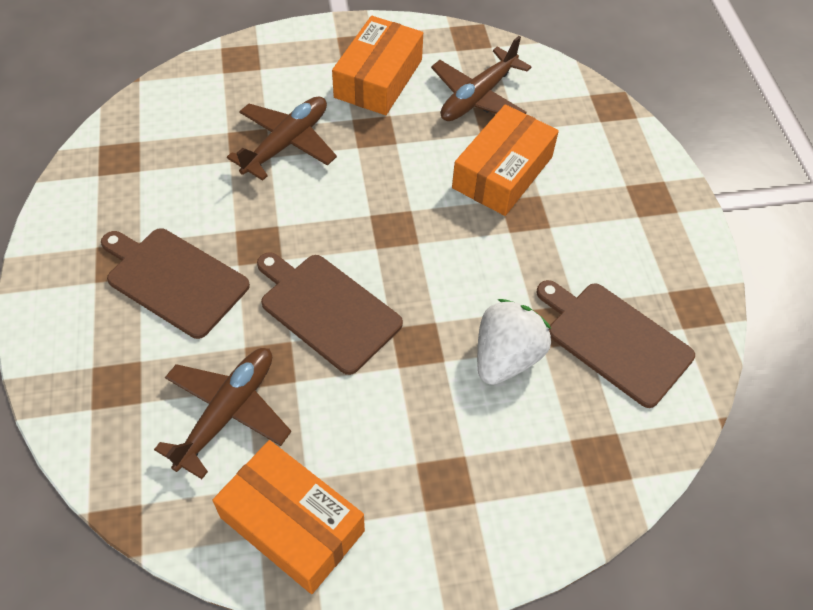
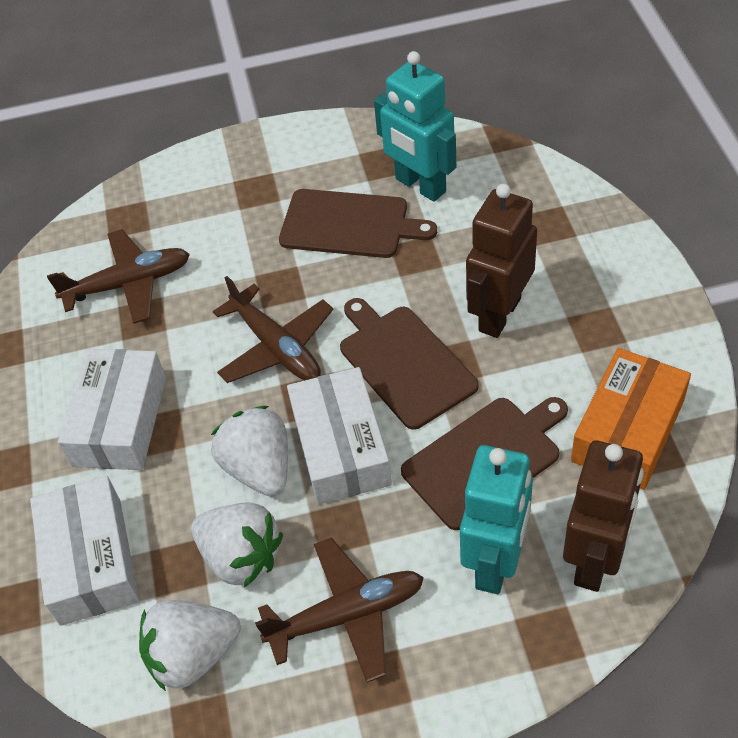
brown robot: none = 0 -> [466,184,537,338] [563,440,644,592] = 2
orange box: [212,440,365,594] [332,16,423,115] [452,104,559,216] = 3 -> [571,348,691,490] = 1
turquoise robot: none = 0 -> [374,51,456,202] [460,445,533,594] = 2
white box: none = 0 -> [30,476,139,626] [58,349,166,470] [287,367,392,505] = 3
white strawberry: [477,299,551,385] = 1 -> [139,600,241,691] [191,502,283,588] [211,406,288,497] = 3

